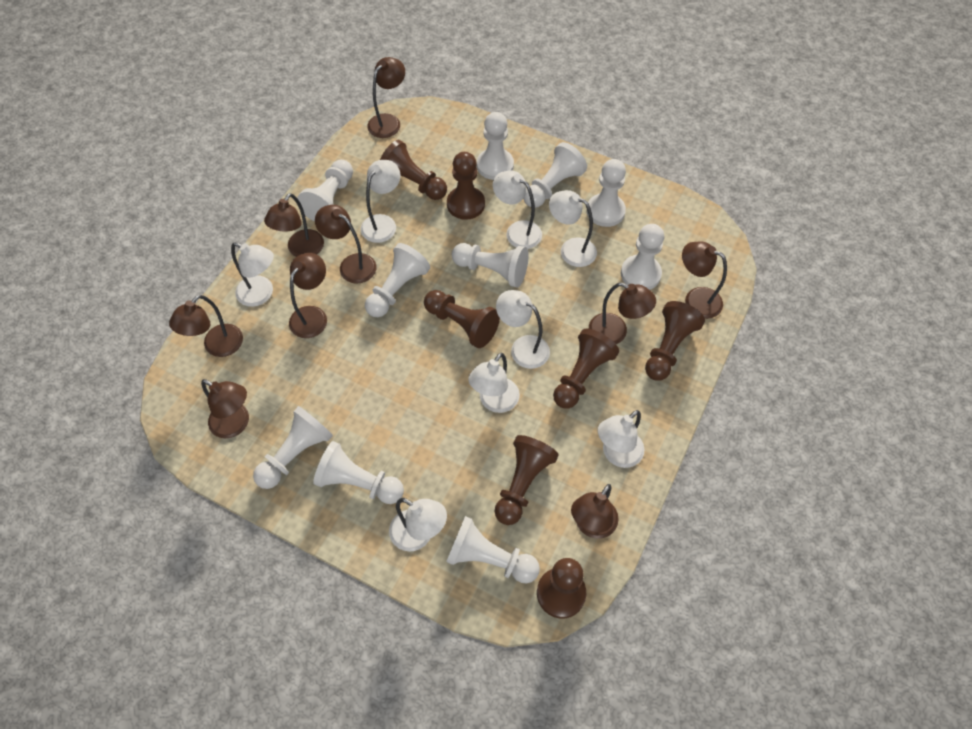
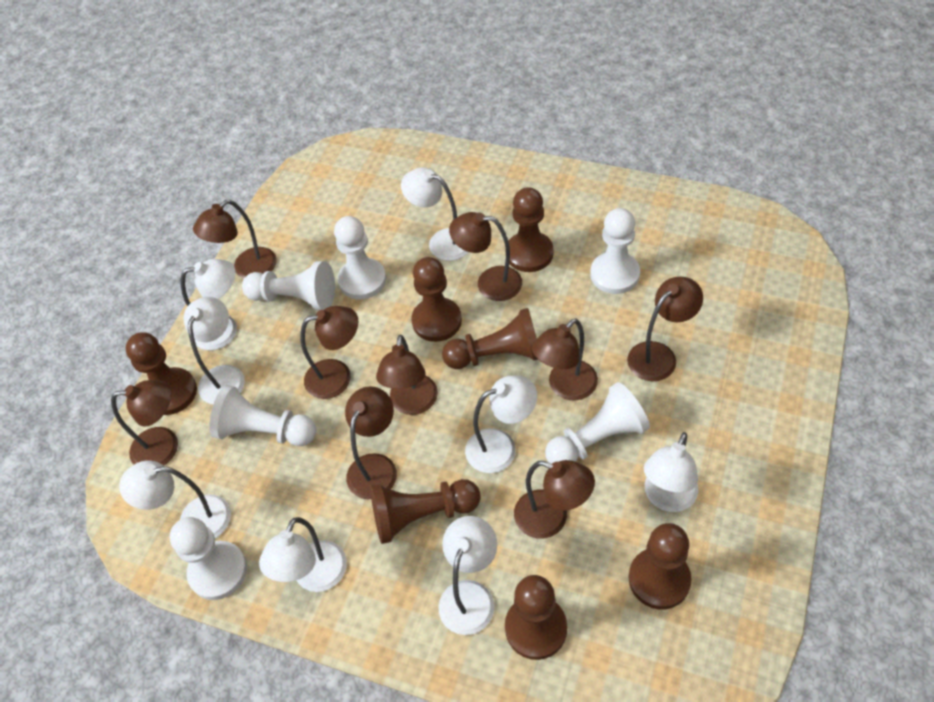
white pawn: [253,406,333,489] [297,160,353,221] [313,441,404,504] [365,243,430,317] [446,516,540,584] [452,243,529,287] [477,112,514,180] [523,142,587,208] [587,159,626,227] [621,224,664,290] = 10 -> [170,517,247,600] [209,385,316,446] [242,261,335,311] [334,216,386,299] [545,382,650,464] [590,208,640,294] = 6

